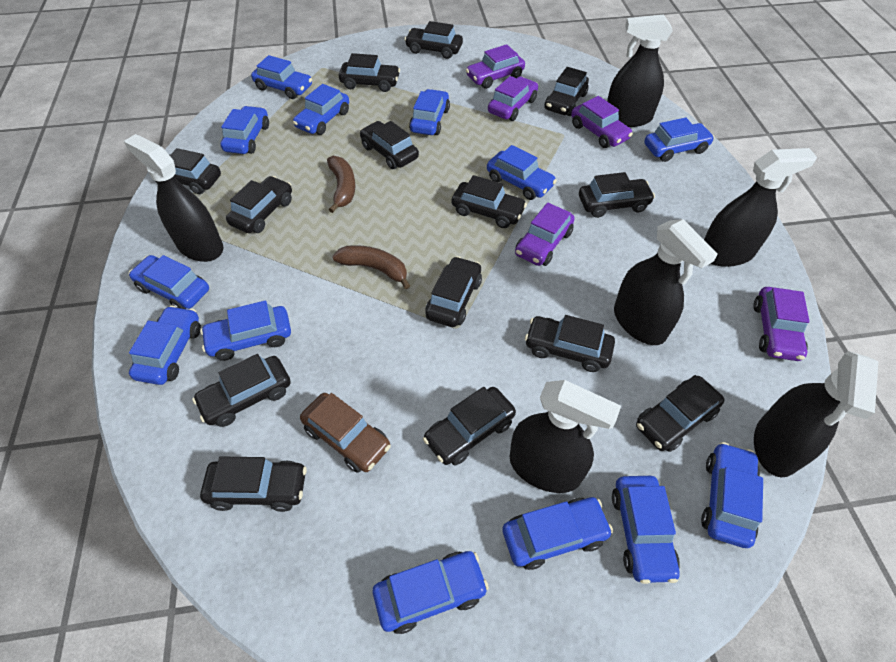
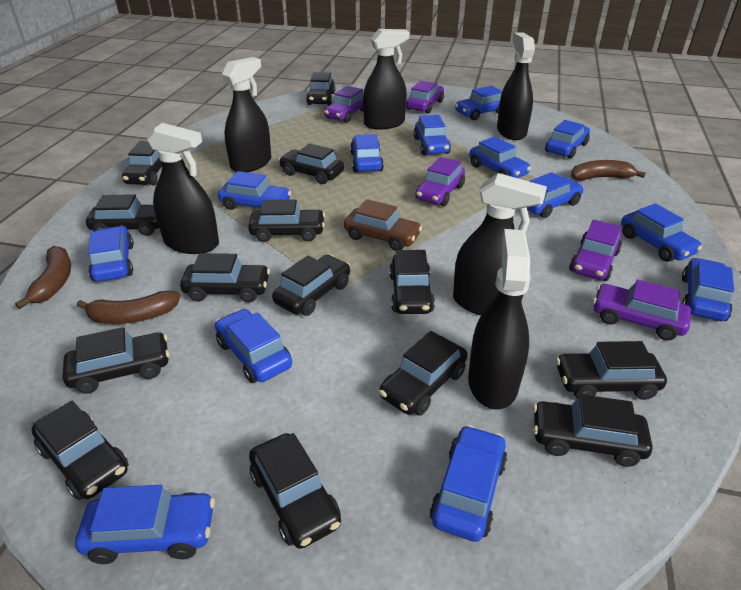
brown banana: [327,156,356,213] [332,245,410,289] = 2 -> [15,246,71,309] [77,291,180,324] [571,160,646,181] = 3

